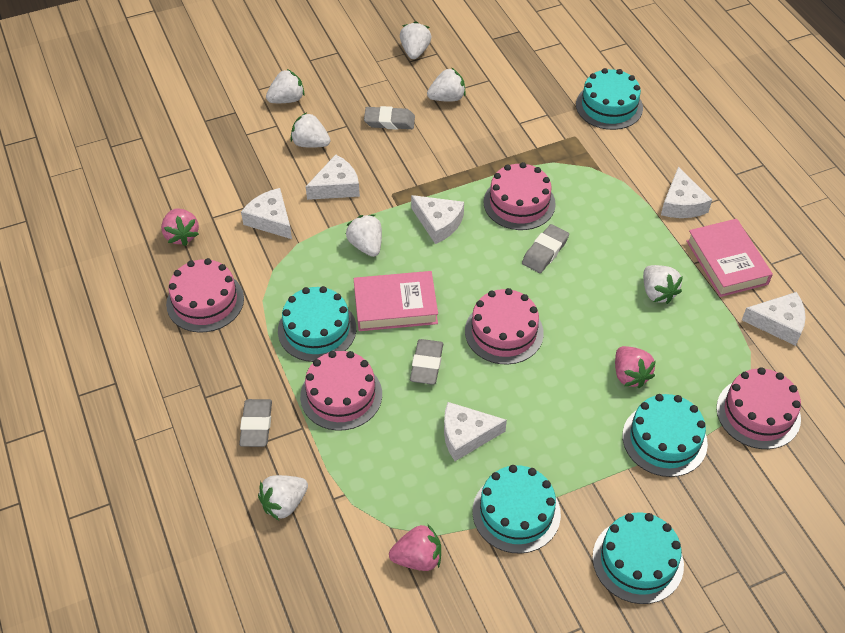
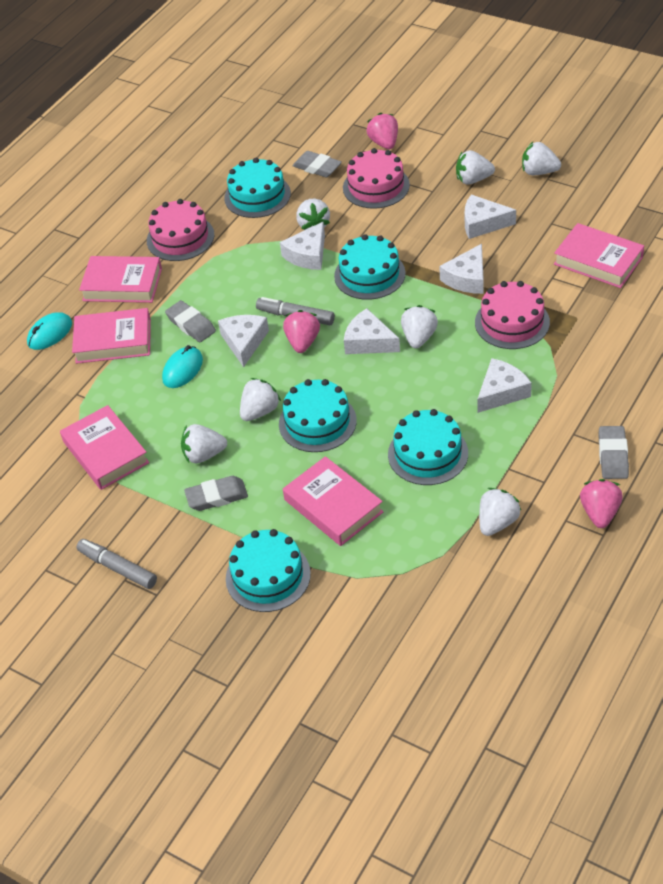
grey marker: none = 0 -> [77,539,157,589] [256,297,335,325] = 2
pink book: [354,271,438,331] [686,219,773,297] = 2 -> [60,405,149,490] [72,308,151,364] [79,256,162,303] [283,456,383,546] [554,223,644,288] = 5
pink cake: [166,258,244,332] [300,351,382,431] [465,288,544,365] [484,162,556,230] [716,367,801,449] = 5 -> [147,199,214,261] [343,148,410,209] [475,281,550,349] = 3
turquoise mouse: none = 0 -> [27,312,72,350] [162,345,203,388] = 2

